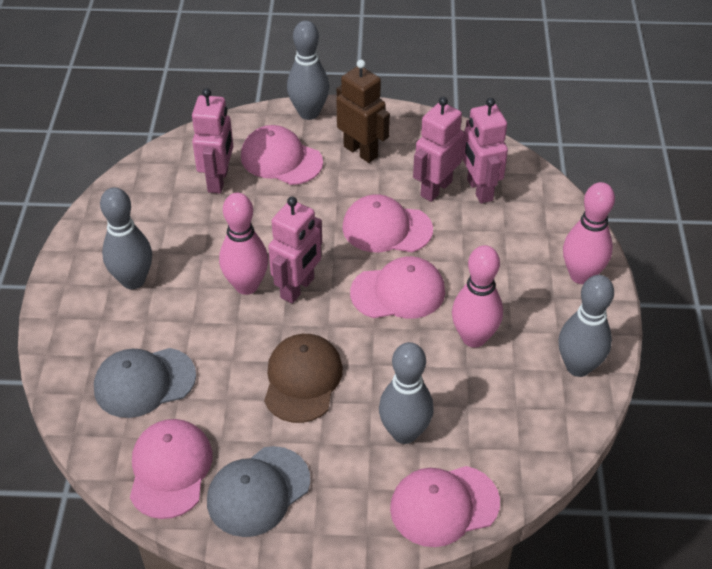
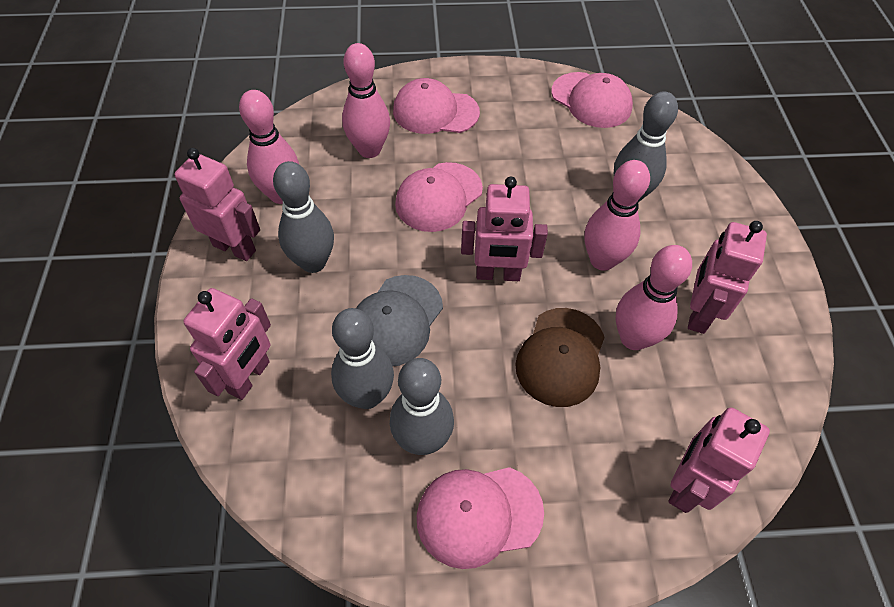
brown robot: [336,60,390,163] = 1 -> none = 0
grey cap: [94,348,196,418] [207,446,310,537] = 2 -> [356,275,443,367] = 1
pink bowling pin: [219,193,268,295] [452,245,503,348] [563,182,615,284] = 3 -> [239,90,299,204] [342,43,390,158] [584,160,650,271] [616,245,692,350] = 4
pink cap: [130,419,213,519] [241,125,323,185] [342,194,433,252] [350,256,445,319] [390,466,500,547] = 5 -> [393,78,480,134] [395,162,483,232] [417,467,544,569] [551,72,633,128] = 4
pink robot: [192,88,234,194] [268,197,322,303] [413,97,464,202] [462,98,508,203] = 4 -> [174,148,260,261] [183,288,271,400] [461,176,548,281] [668,407,770,513] [688,221,767,334] = 5

